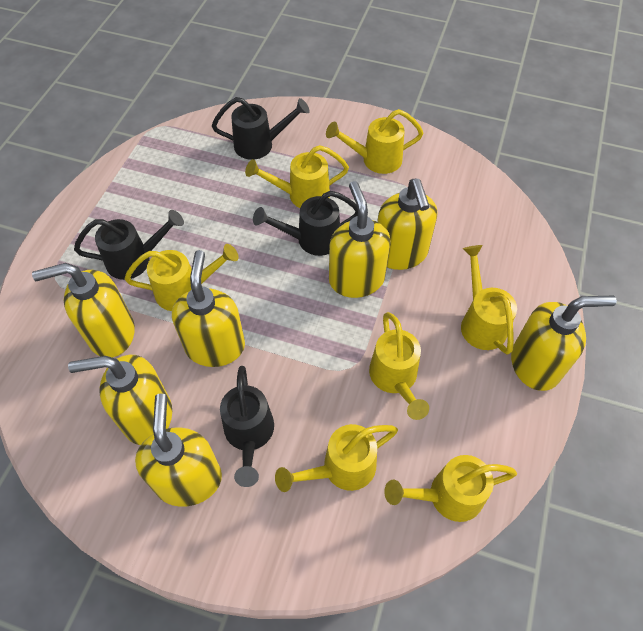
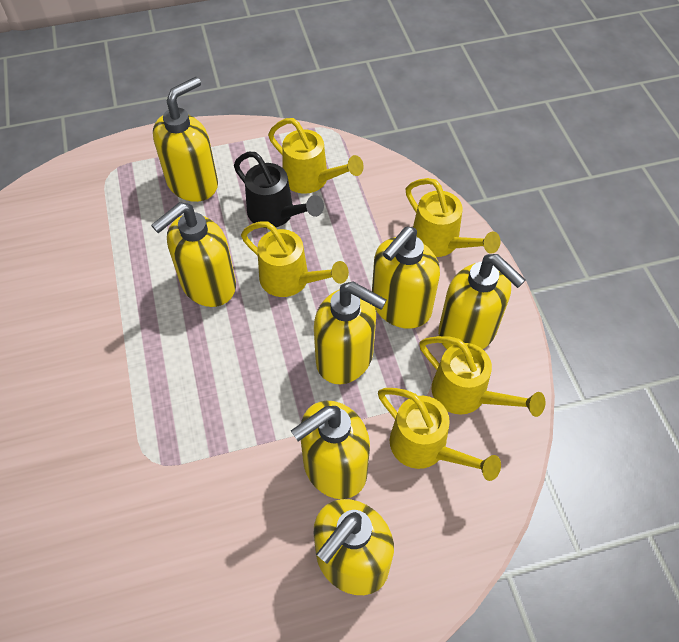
black watering can: [74,210,184,280] [212,97,310,160] [220,366,274,487] [253,191,358,256] = 4 -> [234,151,324,228] = 1
yellow watering can: [125,244,239,311] [245,145,349,208] [275,424,398,492] [326,109,423,174] [369,312,429,420] [384,455,517,522] [461,245,517,354] = 7 -> [241,221,349,297] [268,118,364,194] [378,388,501,481] [406,178,500,257] [419,336,545,417] = 5

